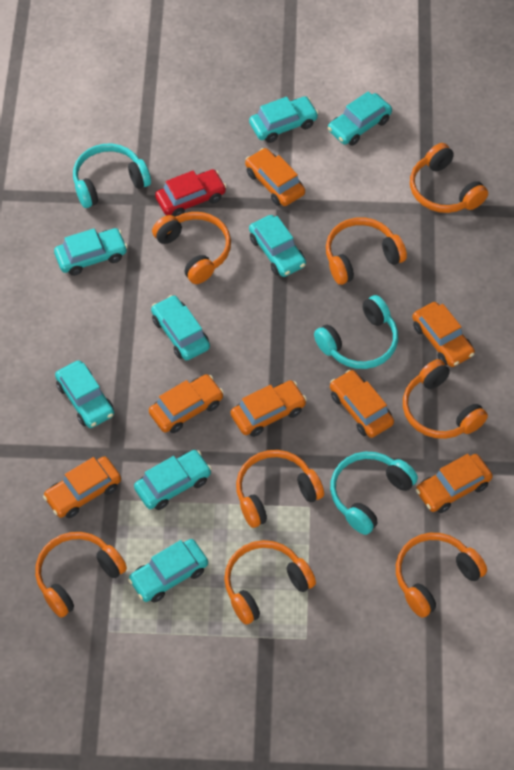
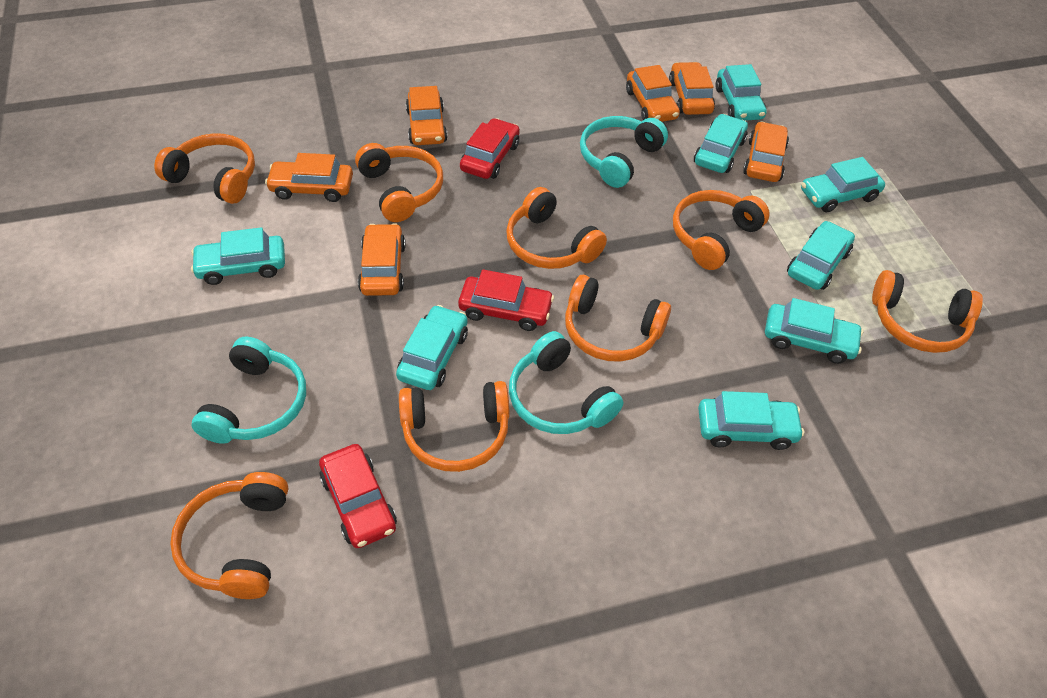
orange car: [43,456,121,518] [149,374,224,433] [230,380,307,437] [245,148,305,206] [330,370,394,438] [412,302,475,367] [416,454,493,513] = 7 -> [265,153,353,202] [358,223,406,296] [406,86,448,145] [626,65,680,122] [669,62,715,115] [743,121,789,182] = 6
red car: [155,169,227,217] = 1 -> [319,444,397,548] [458,269,554,331] [460,118,520,179] = 3

